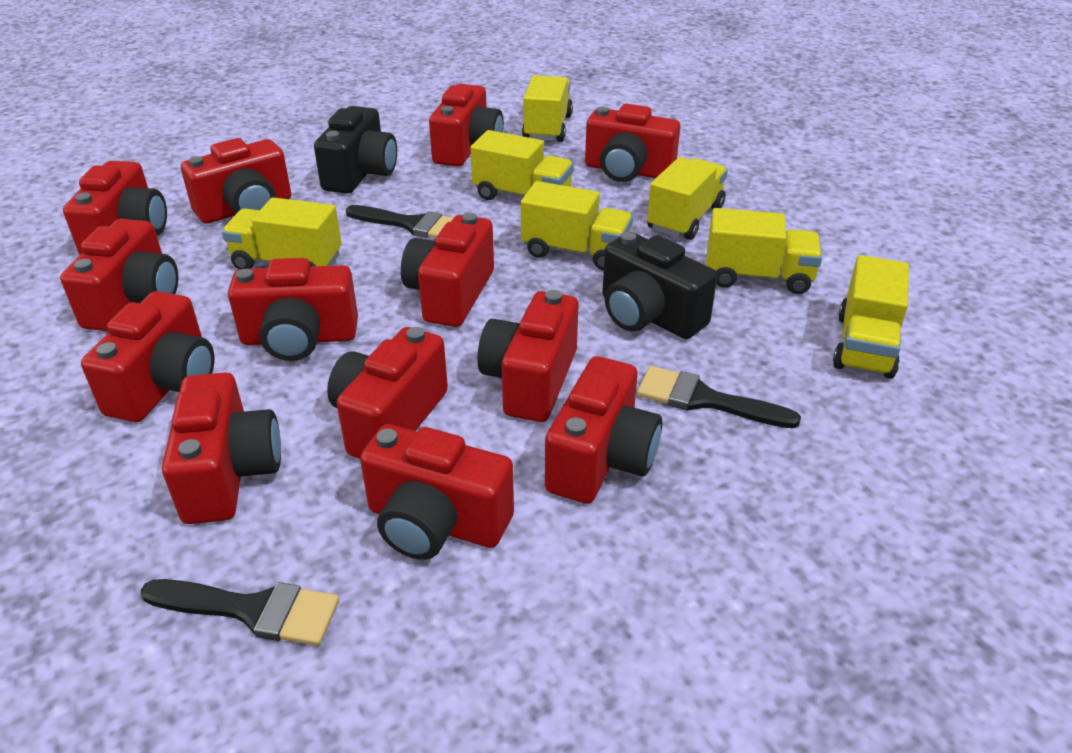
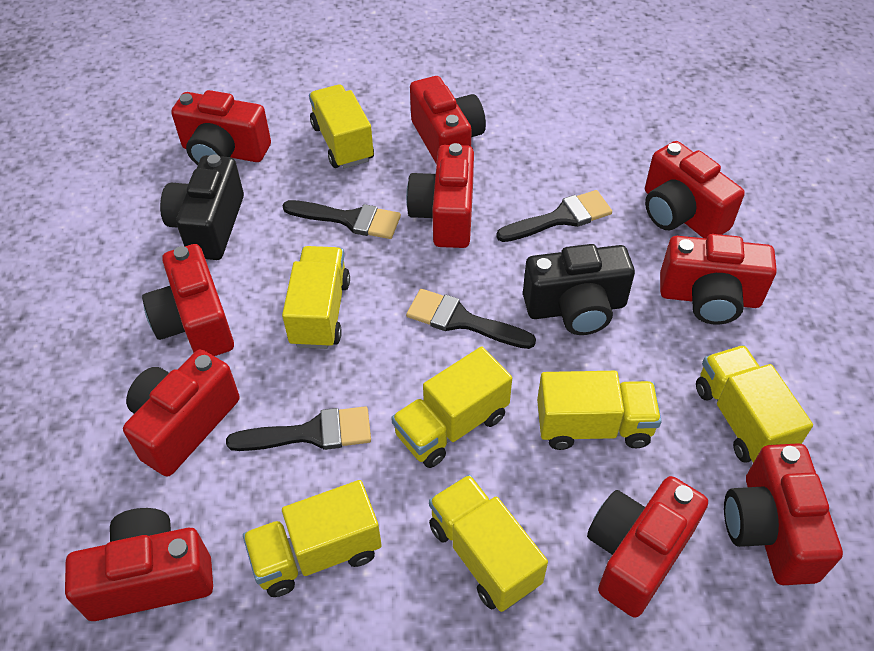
black brush: [140,579,340,646] [346,205,453,238] [637,366,801,428] = 3 -> [226,406,371,451] [283,200,401,239] [406,289,536,349] [496,190,612,242] = 4
red camera: [60,219,178,331] [63,161,167,255] [81,291,214,422] [162,372,281,524] [181,138,291,224] [228,258,358,361] [327,327,448,459] [360,424,514,560] [401,213,494,327] [429,84,504,167] [478,290,578,422] [545,356,662,504] [585,104,680,182] = 13 -> [65,508,213,621] [123,350,240,477] [142,244,234,356] [171,90,271,165] [406,143,474,248] [410,76,486,165] [587,476,708,618] [645,141,745,238] [660,234,777,325] [724,443,843,585] = 10

